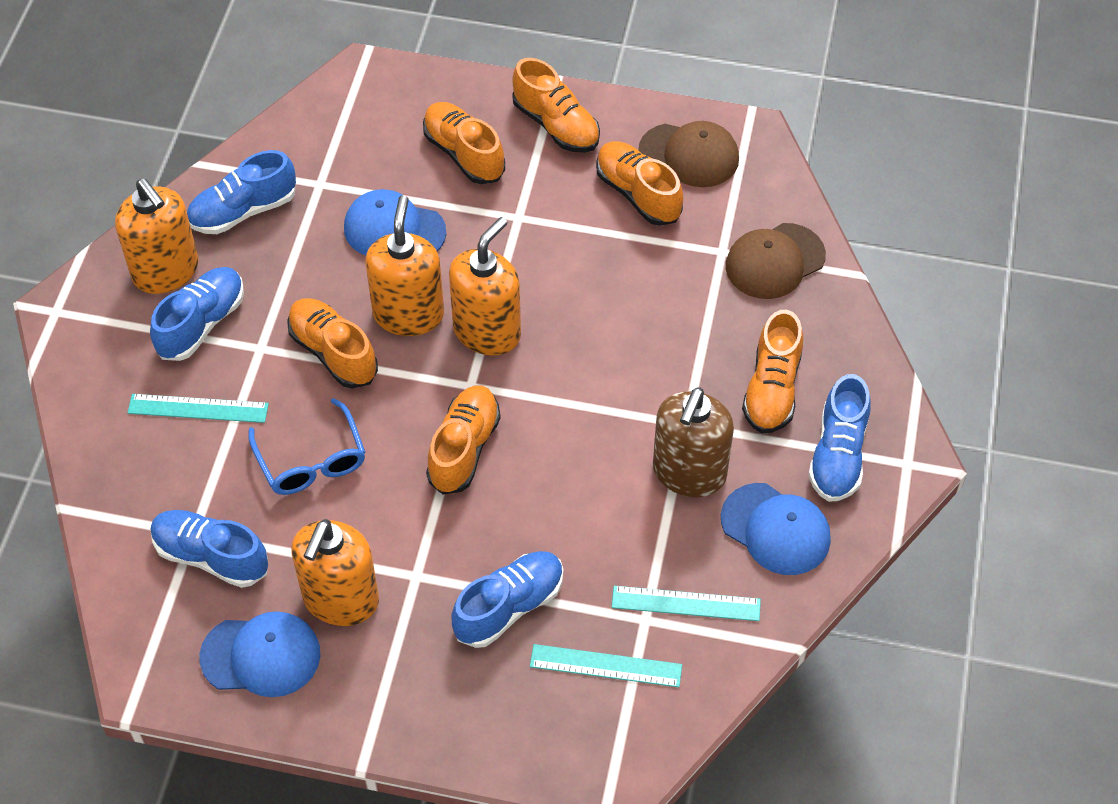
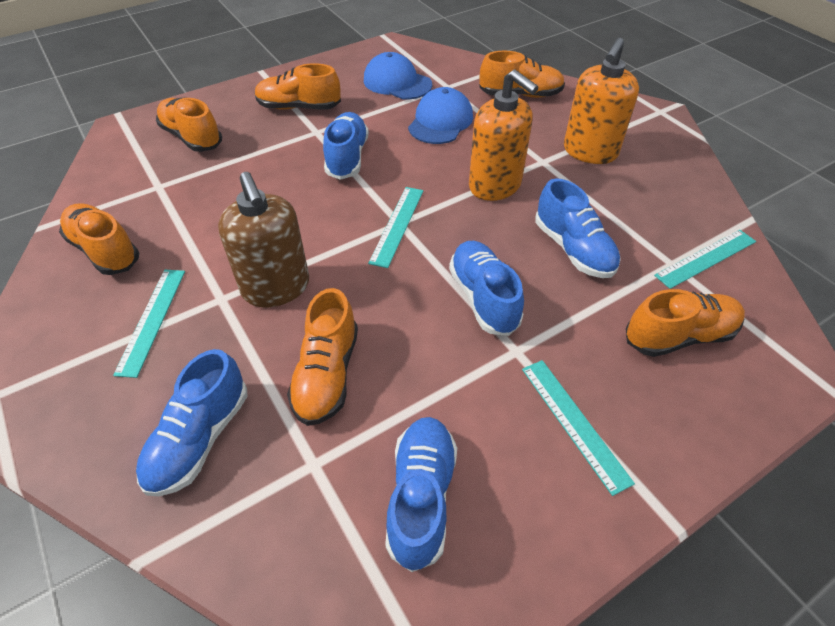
blue cap: [199,611,321,697] [344,189,446,255] [721,483,831,575] = 3 -> [364,52,432,100] [408,87,473,144] = 2
blue glasses: [248,398,365,495] = 1 -> none = 0
brown cap: [638,121,739,187] [726,223,826,299] = 2 -> none = 0
orange soap dispenser: [115,179,199,294] [291,519,379,626] [366,195,444,336] [449,217,521,356] = 4 -> [469,70,538,201] [564,38,639,164] = 2
turquoise ruler: [128,394,269,423] [530,644,682,687] [612,586,761,621] = 3 -> [113,270,185,378] [368,187,423,268] [522,360,635,496] [654,230,756,289] = 4

